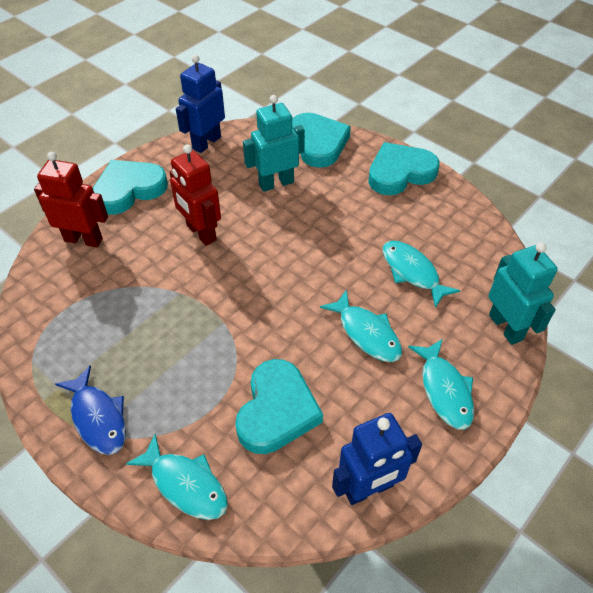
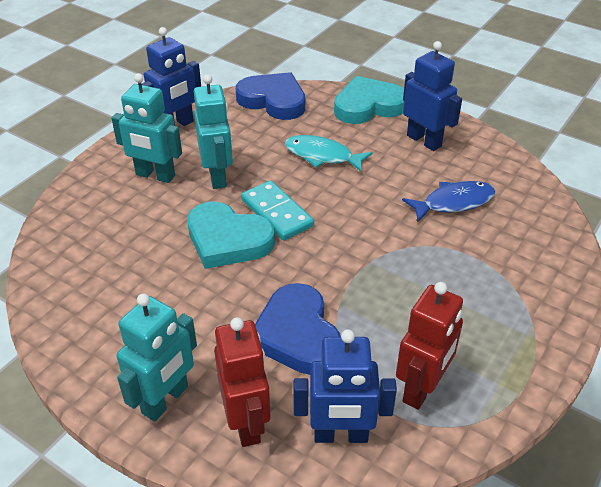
blue heart: none = 0 -> [236,72,305,120] [255,283,341,375] = 2
blue robot: [176,55,225,153] [332,413,422,505] = 2 -> [142,27,201,126] [293,329,397,443] [403,41,462,151] = 3
turquoise domino: none = 0 -> [241,180,314,241] = 1
turquoise fish: [126,434,228,520] [320,289,402,362] [382,241,461,308] [408,339,474,430] = 4 -> [285,135,373,172] = 1
turquoise heart: [93,160,168,215] [235,359,323,454] [292,113,351,168] [368,142,440,195] = 4 -> [187,201,275,269] [334,76,404,124] = 2
turquoise robot: [243,95,305,192] [488,243,558,345] = 2 -> [111,73,182,183] [116,293,197,422] [194,74,233,189] = 3

